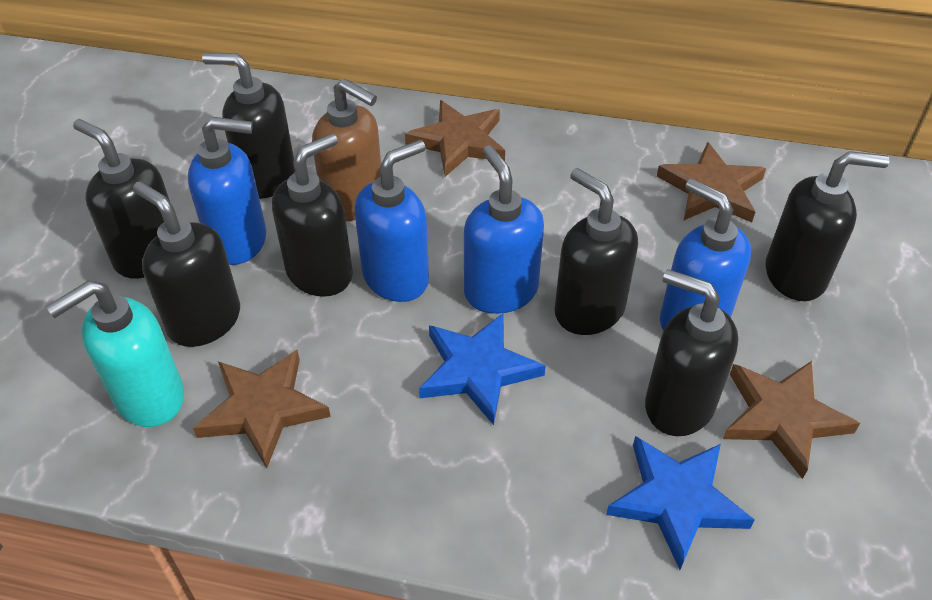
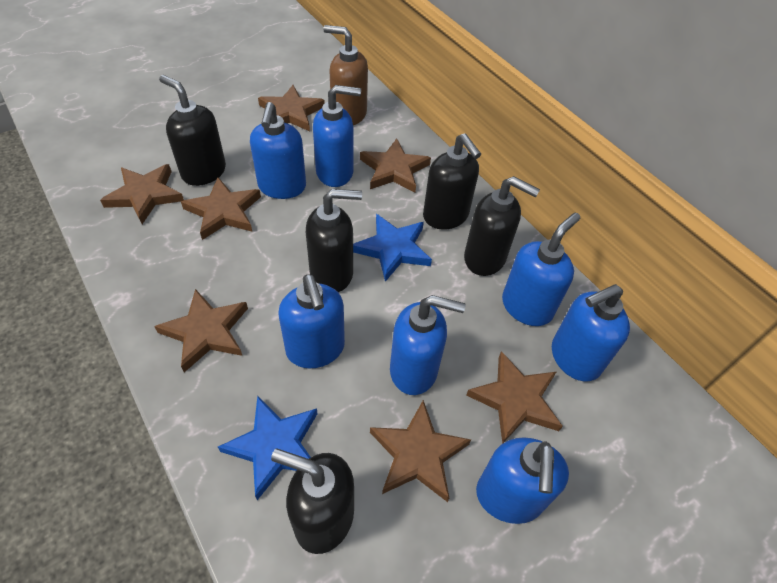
black soap dispenser: [73,119,170,278] [133,181,240,347] [202,53,295,199] [272,133,353,297] [555,168,638,335] [645,269,738,436] [766,151,890,301] = 7 -> [159,75,226,186] [271,448,354,554] [306,189,362,292] [423,133,481,229] [464,176,540,276] = 5
blue soap dispenser: [188,117,266,265] [354,140,429,302] [464,146,544,314] [660,178,751,331] = 4 -> [250,102,306,199] [278,274,345,368] [313,85,361,187] [390,295,466,395] [476,437,569,524] [502,213,580,326] [552,284,630,381] = 7
brown star: [193,350,331,468] [405,100,505,177] [657,142,766,222] [723,361,860,479] = 4 -> [100,164,184,224] [154,289,248,372] [181,177,261,240] [258,85,325,131] [360,139,431,193] [370,400,471,502] [466,351,563,444] = 7
turquoise soap dispenser: [46,280,184,427] = 1 -> none = 0

